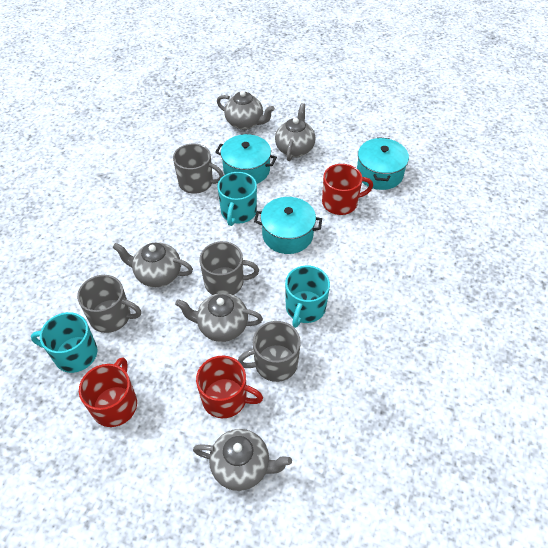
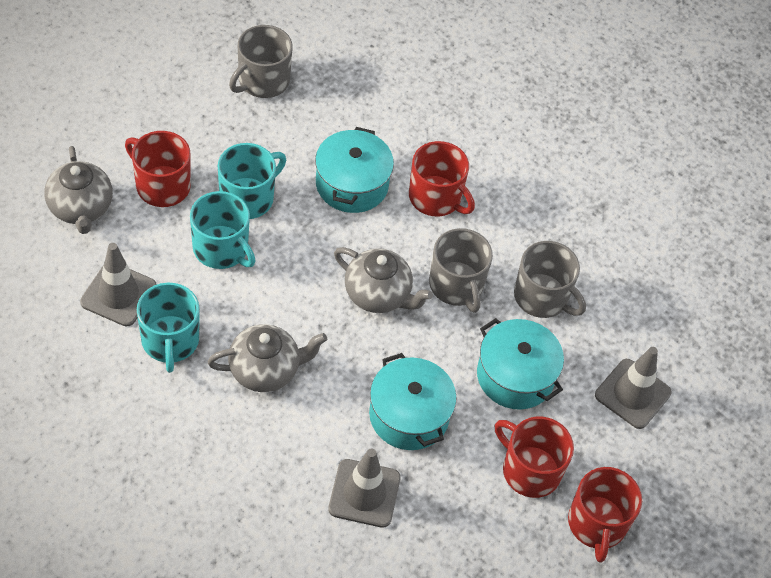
grey mug: [77,275,141,333] [173,143,224,194] [199,241,259,295] [238,321,301,382] = 4 -> [229,25,293,98] [429,228,493,313] [514,241,586,318] = 3
grey teapot: [113,242,193,287] [175,293,263,342] [193,429,292,491] [217,91,275,130] [275,103,315,161] = 5 -> [45,146,113,234] [208,324,327,392] [334,247,433,313] = 3
grey traffic cone: none = 0 -> [80,243,156,327] [328,448,401,528] [595,347,672,429] = 3
red mug: [79,357,137,427] [196,356,263,418] [322,164,373,215] = 3 -> [125,131,191,207] [409,141,475,217] [495,417,574,498] [568,467,642,563] = 4

